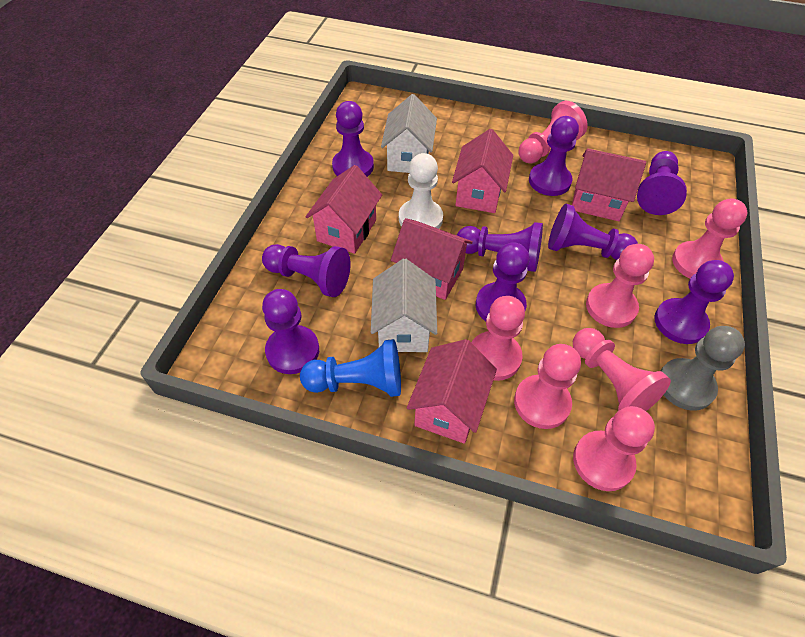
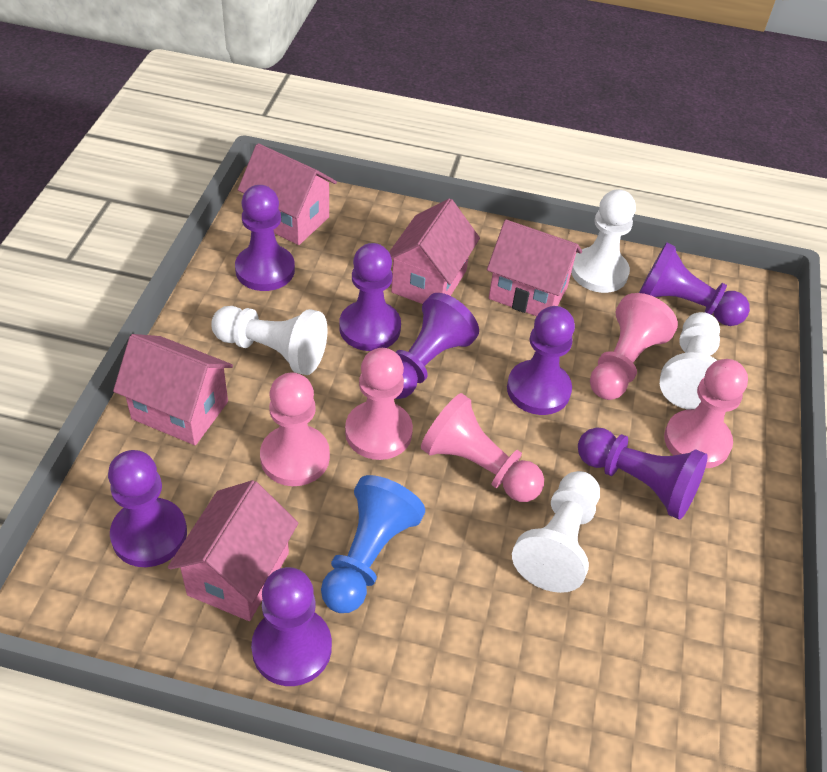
grey pawn: [660,326,745,411] = 1 -> none = 0
pink pawn: [471,296,525,381] [514,344,581,429] [518,101,587,163] [573,328,671,411] [573,406,655,491] [586,244,654,328] [672,199,748,278] = 7 -> [260,373,330,486] [345,348,413,460] [421,393,544,502] [590,293,678,400] [664,359,748,468] = 5
purple pawn: [262,244,350,297] [262,289,319,374] [332,101,374,177] [457,222,543,272] [476,242,529,321] [529,116,579,196] [548,204,638,260] [637,151,687,215] [654,260,734,344] = 9 -> [108,450,187,567] [235,185,295,291] [251,567,332,686] [339,243,401,351] [395,293,479,399] [507,306,575,415] [578,427,708,520] [639,242,750,326] = 8
white house: [371,259,437,352] [381,94,437,173] = 2 -> none = 0
white pawn: [399,153,443,229] = 1 -> [212,306,328,375] [512,471,600,593] [571,189,636,293] [660,312,720,410] = 4

